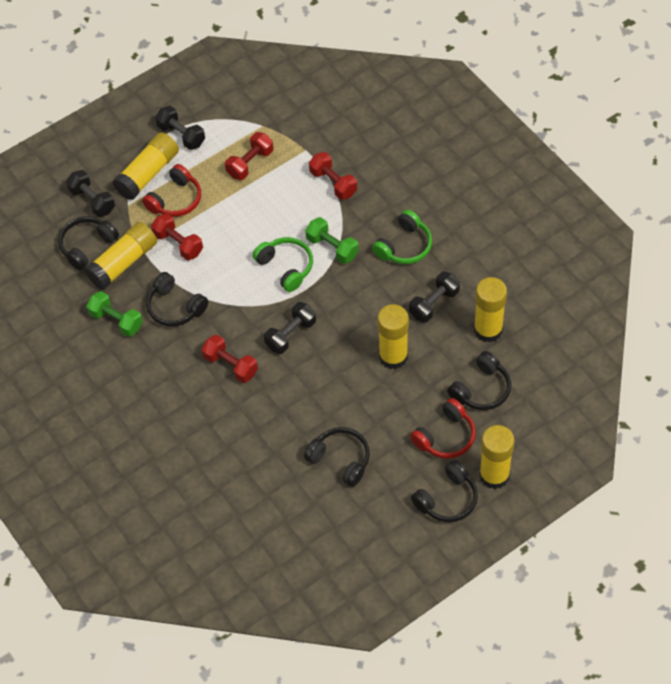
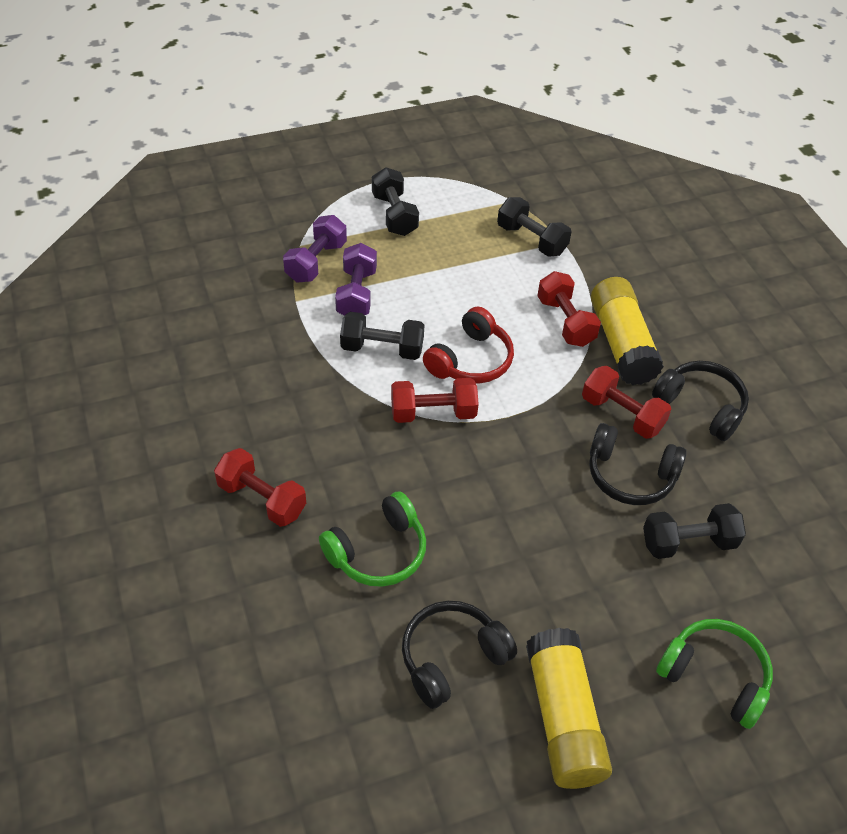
black headphones: [58,216,119,270] [146,272,208,326] [304,427,370,487] [411,460,478,522] [447,351,511,410] = 5 -> [402,601,517,709] [589,423,687,505] [652,361,749,441] = 3
green dumbbell: [86,291,143,337] [305,217,359,264] = 2 -> none = 0
purple dumbbell: none = 0 -> [283,215,347,283] [335,243,377,316] = 2
red headphones: [142,164,201,217] [410,398,476,459] = 2 -> [423,307,514,384] = 1
yellow glue stick: [84,222,157,290] [113,132,179,200] [378,304,409,369] [474,277,507,343] [479,425,515,489] = 5 -> [526,628,612,789] [591,277,664,385] = 2

